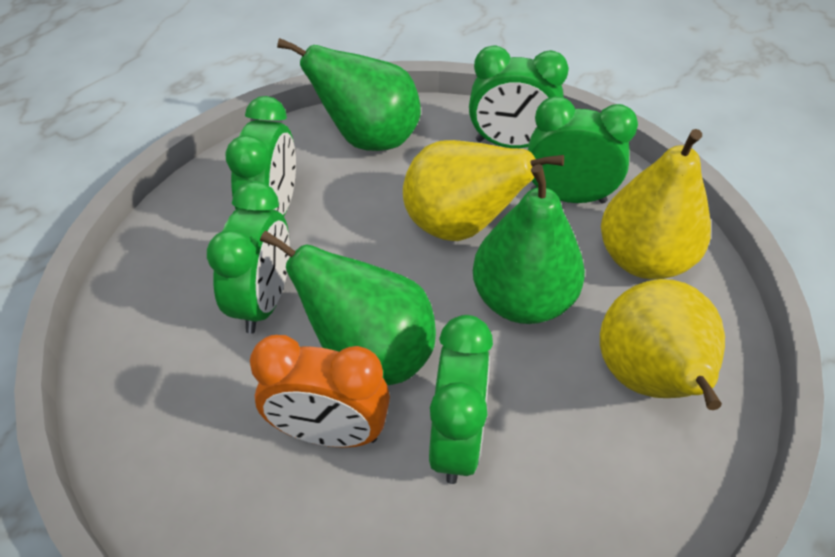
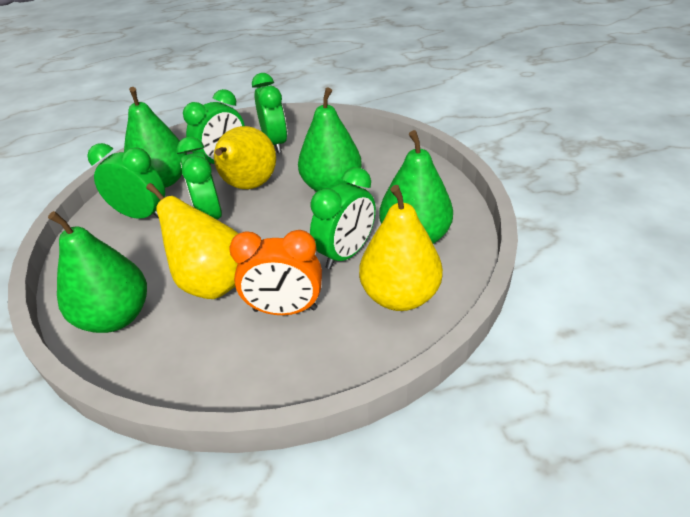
green pear: [260,230,436,385] [277,38,421,151] [473,164,585,324] = 3 -> [48,211,147,333] [124,87,187,188] [298,87,362,192] [379,130,453,244] = 4

